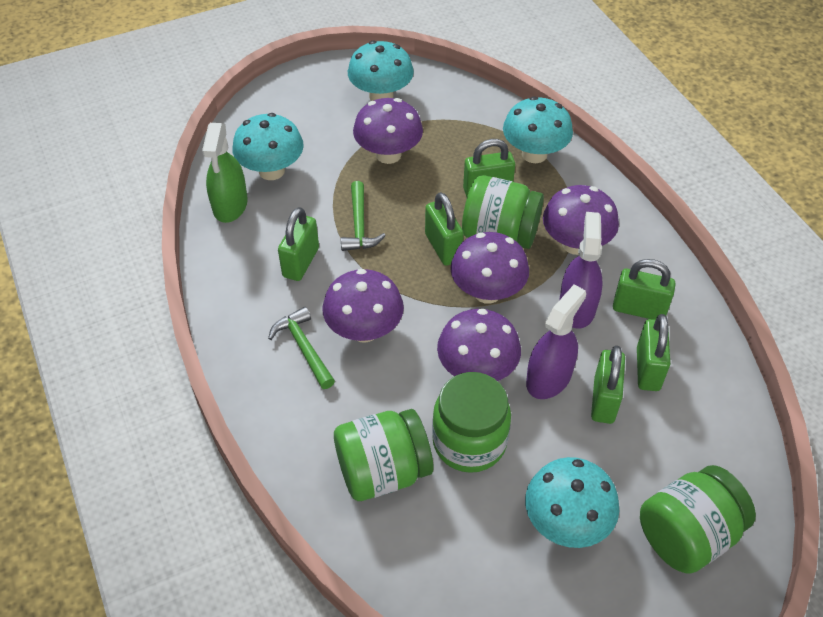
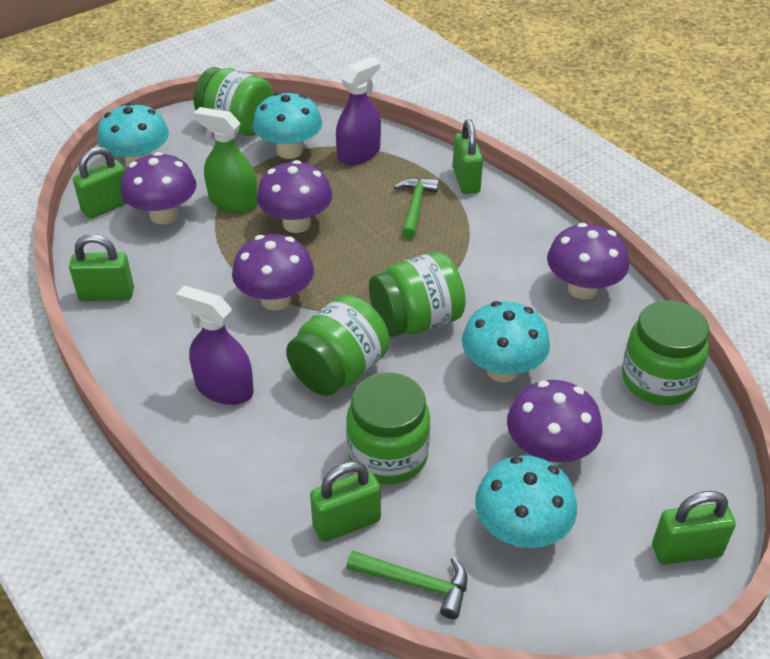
green jar: [334,409,433,501] [432,372,511,473] [462,175,544,249] [640,465,756,574] = 4 -> [193,67,274,136] [286,295,390,396] [346,373,430,485] [369,252,466,337] [622,300,709,405] = 5
green padlock: [278,207,319,281] [425,192,464,266] [463,139,515,197] [591,346,625,424] [613,259,676,320] [637,314,670,391] = 6 -> [69,234,134,301] [73,147,127,219] [310,461,381,542] [453,120,483,194] [652,491,736,565] = 5

